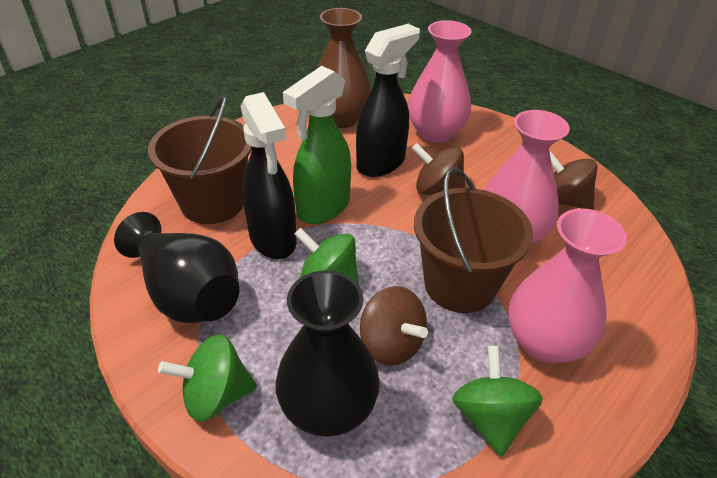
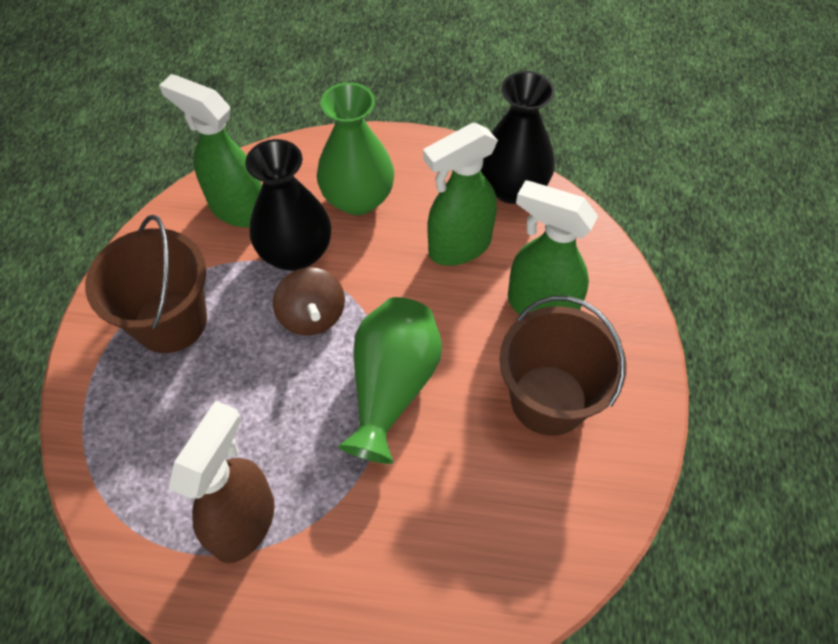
black spray bottle: [241,92,297,259] [356,24,420,177] = 2 -> none = 0
brown spinning top: [360,286,428,366] [412,143,466,195] [550,151,598,210] = 3 -> [273,267,345,335] = 1
brown spray bottle: none = 0 -> [168,401,275,563] = 1
brown vase: [317,8,371,128] = 1 -> none = 0
green spinning top: [158,334,257,422] [294,228,359,285] [452,346,543,456] = 3 -> none = 0
green spray bottle: [283,66,351,224] = 1 -> [159,74,262,227] [423,122,498,266] [508,180,598,315] = 3
green vase: none = 0 -> [317,82,394,215] [338,297,442,464] = 2
pink vase: [408,20,472,143] [484,110,570,244] [508,208,627,363] = 3 -> none = 0

